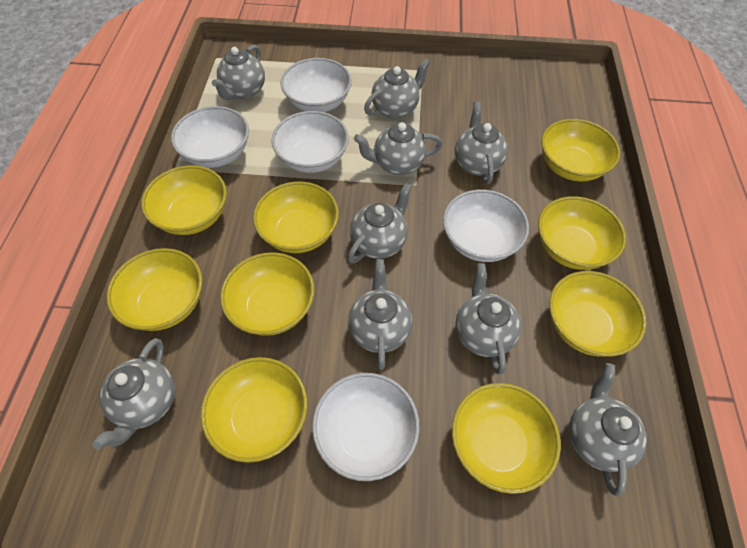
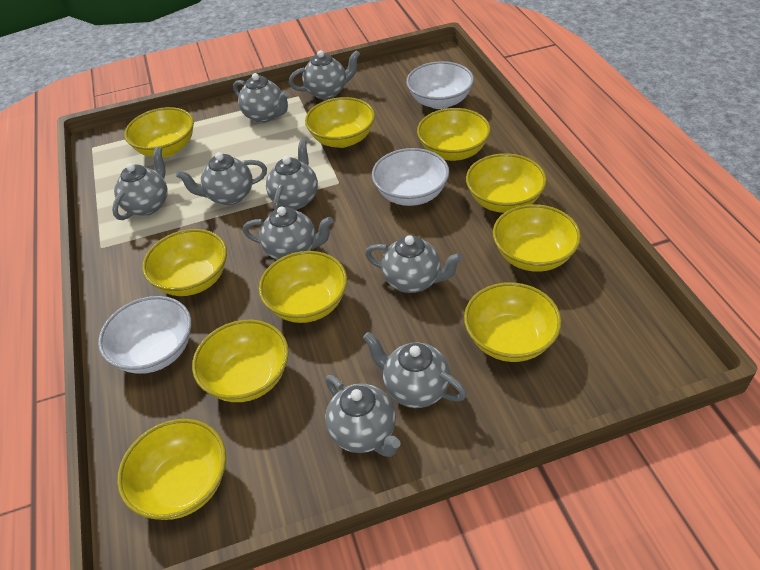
white bowl: [171,106,249,168] [271,111,349,173] [281,58,352,112] [312,373,420,481] [443,190,529,262] = 5 -> [98,296,191,374] [372,148,449,206] [406,61,474,109] = 3
yellow bowl: [107,248,203,331] [141,165,227,235] [201,357,307,463] [220,252,314,336] [253,182,339,253] [452,383,561,494] [538,196,626,270] [541,119,620,181] [549,271,646,357] = 9 -> [117,419,226,520] [124,107,194,157] [142,229,227,296] [192,320,289,402] [259,251,347,323] [305,97,375,148] [417,108,491,161] [464,282,562,362] [466,153,547,213] [493,204,581,272] = 10

